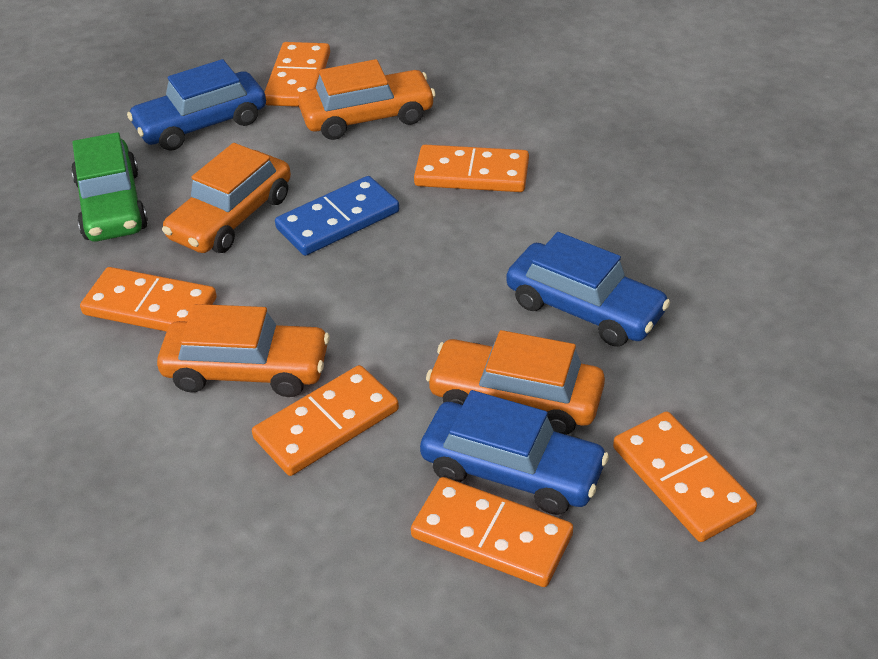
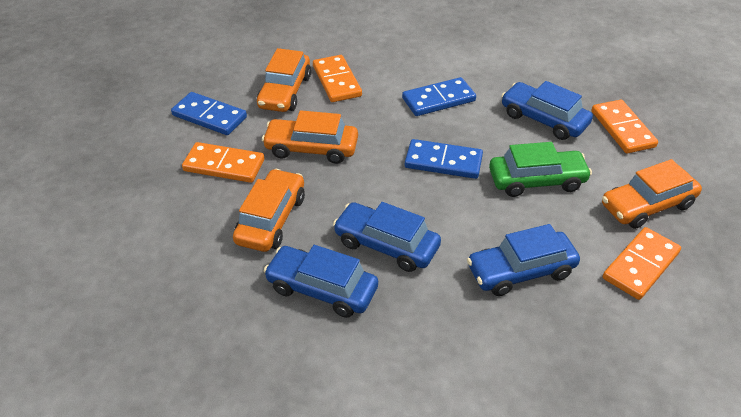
blue car: [127,59,266,151] [420,390,609,515] [506,232,670,347] = 3 -> [264,245,378,318] [333,202,441,272] [467,224,580,296] [501,81,593,140] = 4
blue domino: [275,176,399,256] = 1 -> [171,92,247,135] [402,77,476,116] [405,139,483,179] = 3
orange domino: [80,267,217,332] [252,365,399,476] [265,42,330,107] [411,477,573,587] [414,145,529,192] [613,411,757,542] = 6 -> [182,142,264,183] [313,55,362,102] [591,100,658,154] [603,227,681,300] = 4

